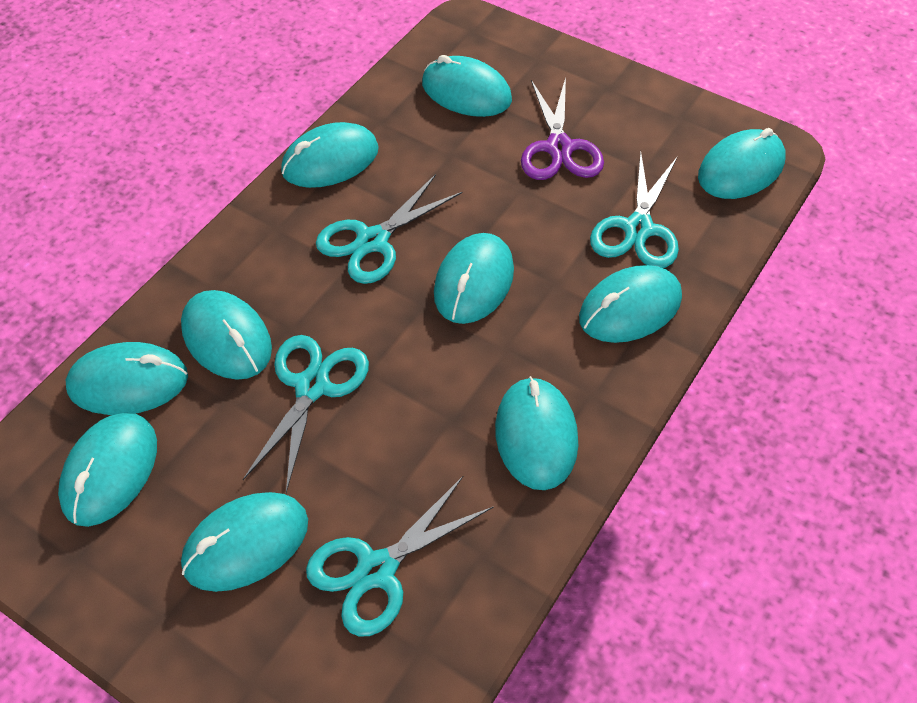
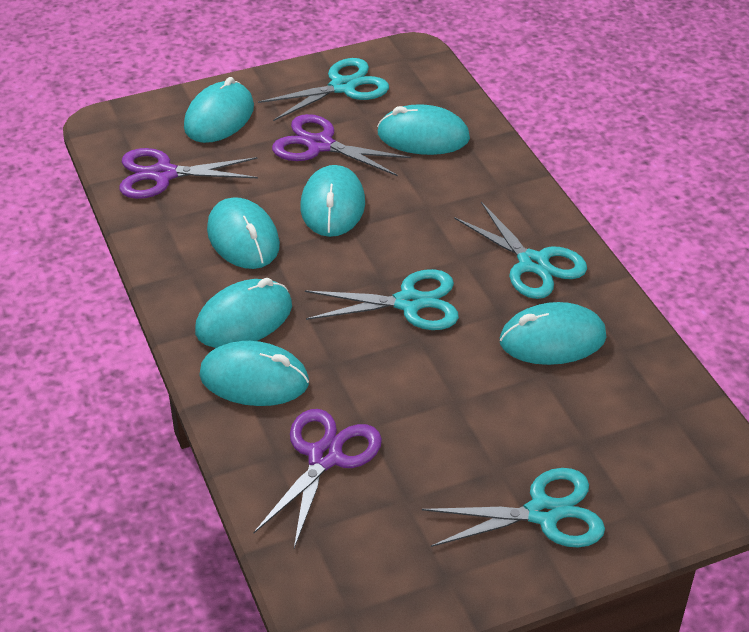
purple scissors: [521,77,604,180] = 1 -> [119,148,258,199] [253,409,382,548] [272,114,411,176] = 3
turquoise mouse: [58,413,157,527] [66,342,188,415] [181,290,272,380] [181,492,308,592] [281,122,379,188] [422,55,512,117] [434,233,514,324] [495,376,578,490] [579,265,682,343] [698,128,786,199] = 10 -> [184,77,254,143] [195,278,292,348] [199,341,309,406] [207,197,280,269] [300,165,365,237] [377,104,470,155] [500,302,607,365] = 7

